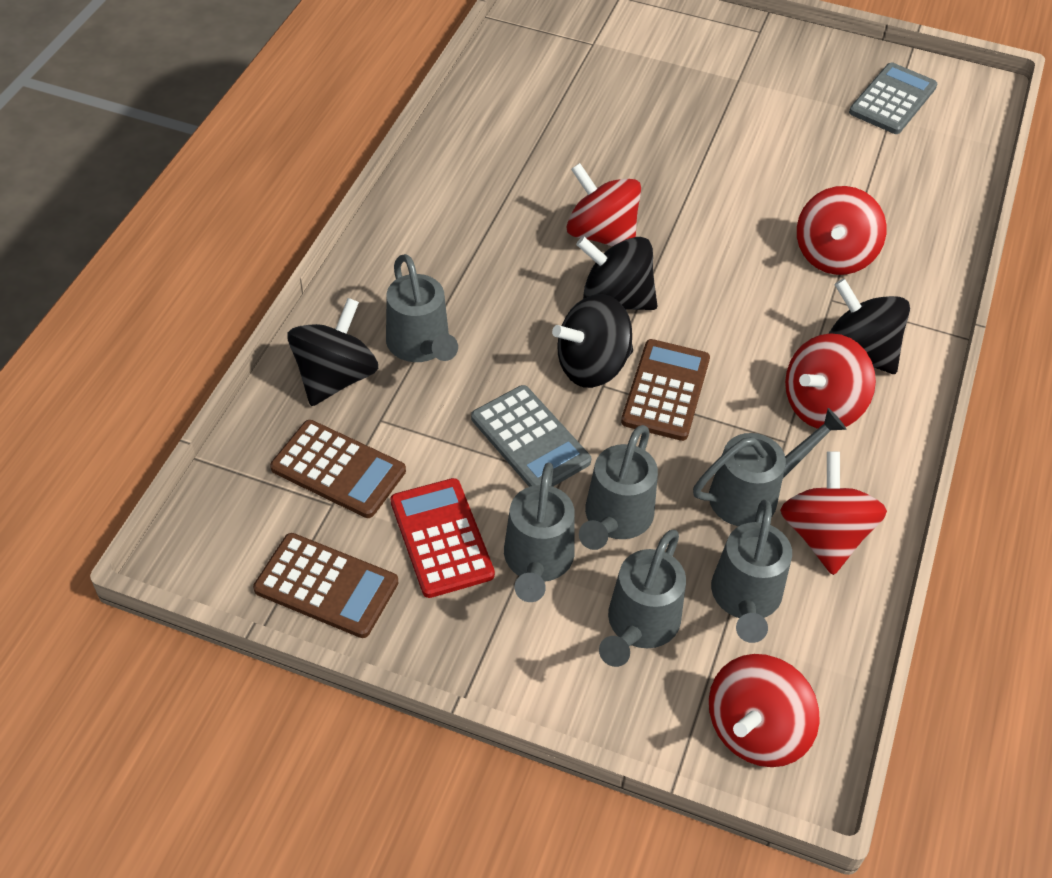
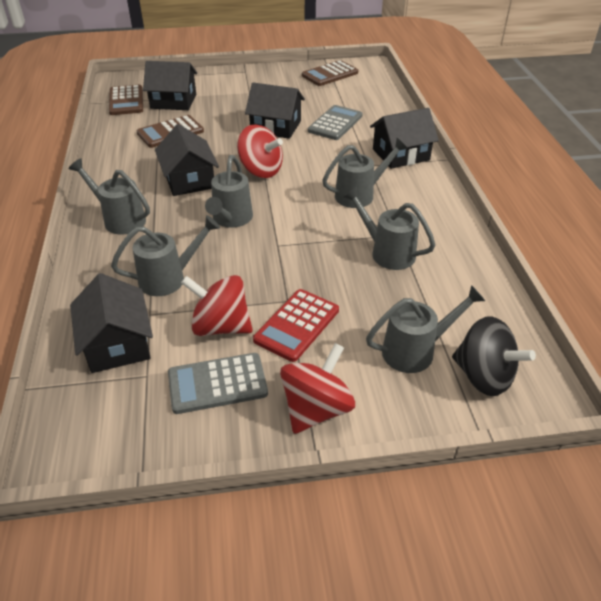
black house: none = 0 -> [70,273,153,373] [143,61,197,110] [155,124,219,196] [245,82,305,139] [370,108,439,169] = 5
black spinning top: [287,298,378,406] [552,294,633,388] [576,236,657,310] [829,278,910,374] = 4 -> [452,316,536,396] = 1
red spinning top: [567,163,641,247] [709,654,820,767] [780,452,887,575] [785,333,876,429] [797,186,886,275] = 5 -> [181,275,253,336] [237,124,283,178] [280,343,355,434] = 3

